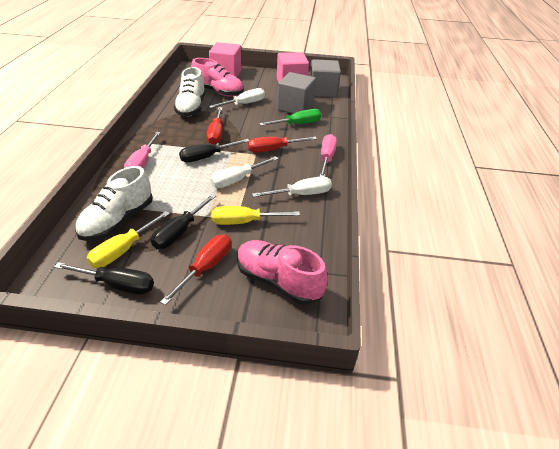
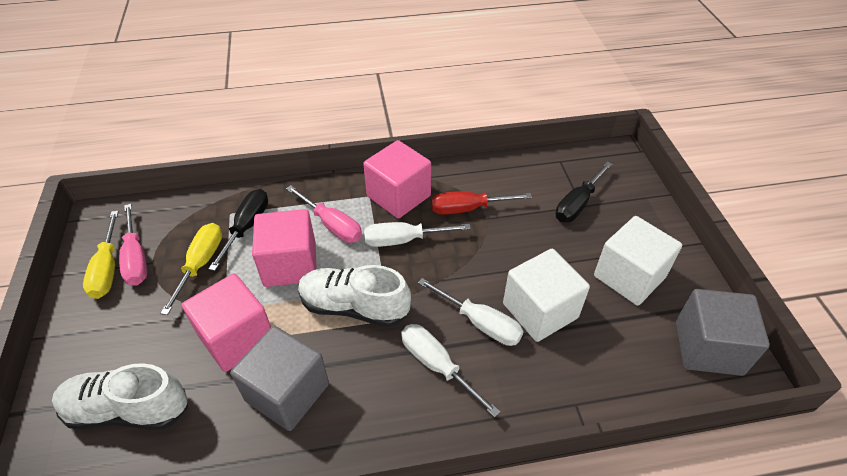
black screwdriver: [54,262,154,295] [151,194,216,249] [179,139,250,162] = 3 -> [208,189,268,271] [555,162,613,222] = 2
green screwdriver: [259,109,321,126] = 1 -> none = 0
pink cube: [209,42,241,77] [277,52,309,82] = 2 -> [182,273,271,372] [252,209,316,287] [363,140,431,219] = 3
pink shoe: [191,58,244,97] [237,240,328,305] = 2 -> none = 0
red screwdriver: [160,235,231,305] [207,107,222,145] [248,137,317,153] = 3 -> [431,191,532,215] = 1
white cube: none = 0 -> [503,249,590,342] [594,216,682,306] = 2

